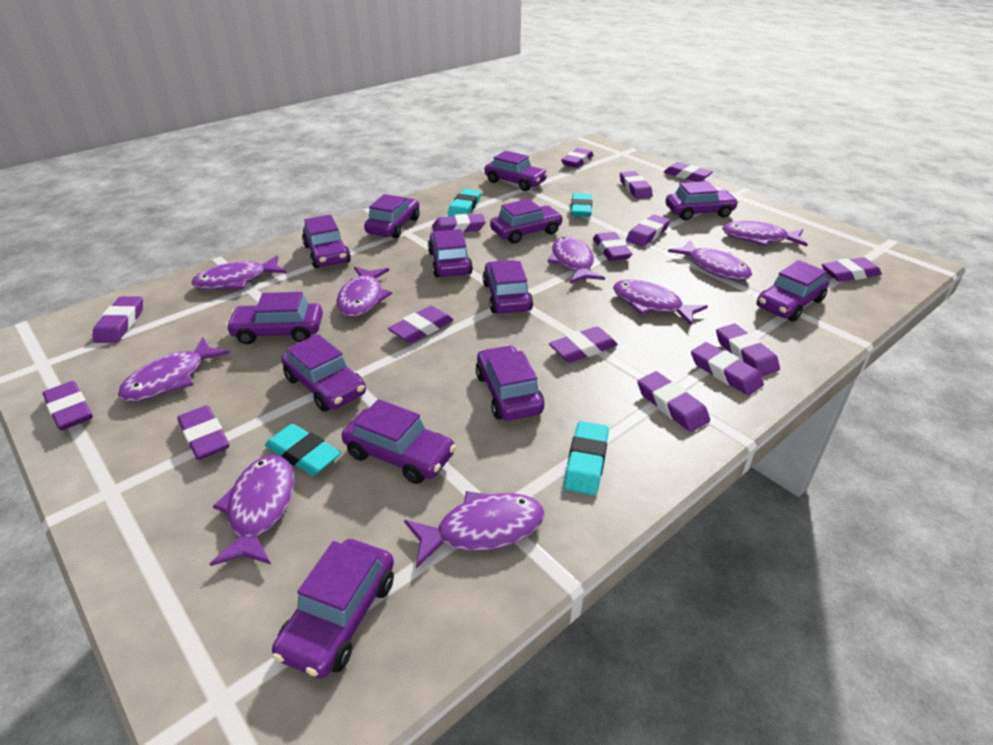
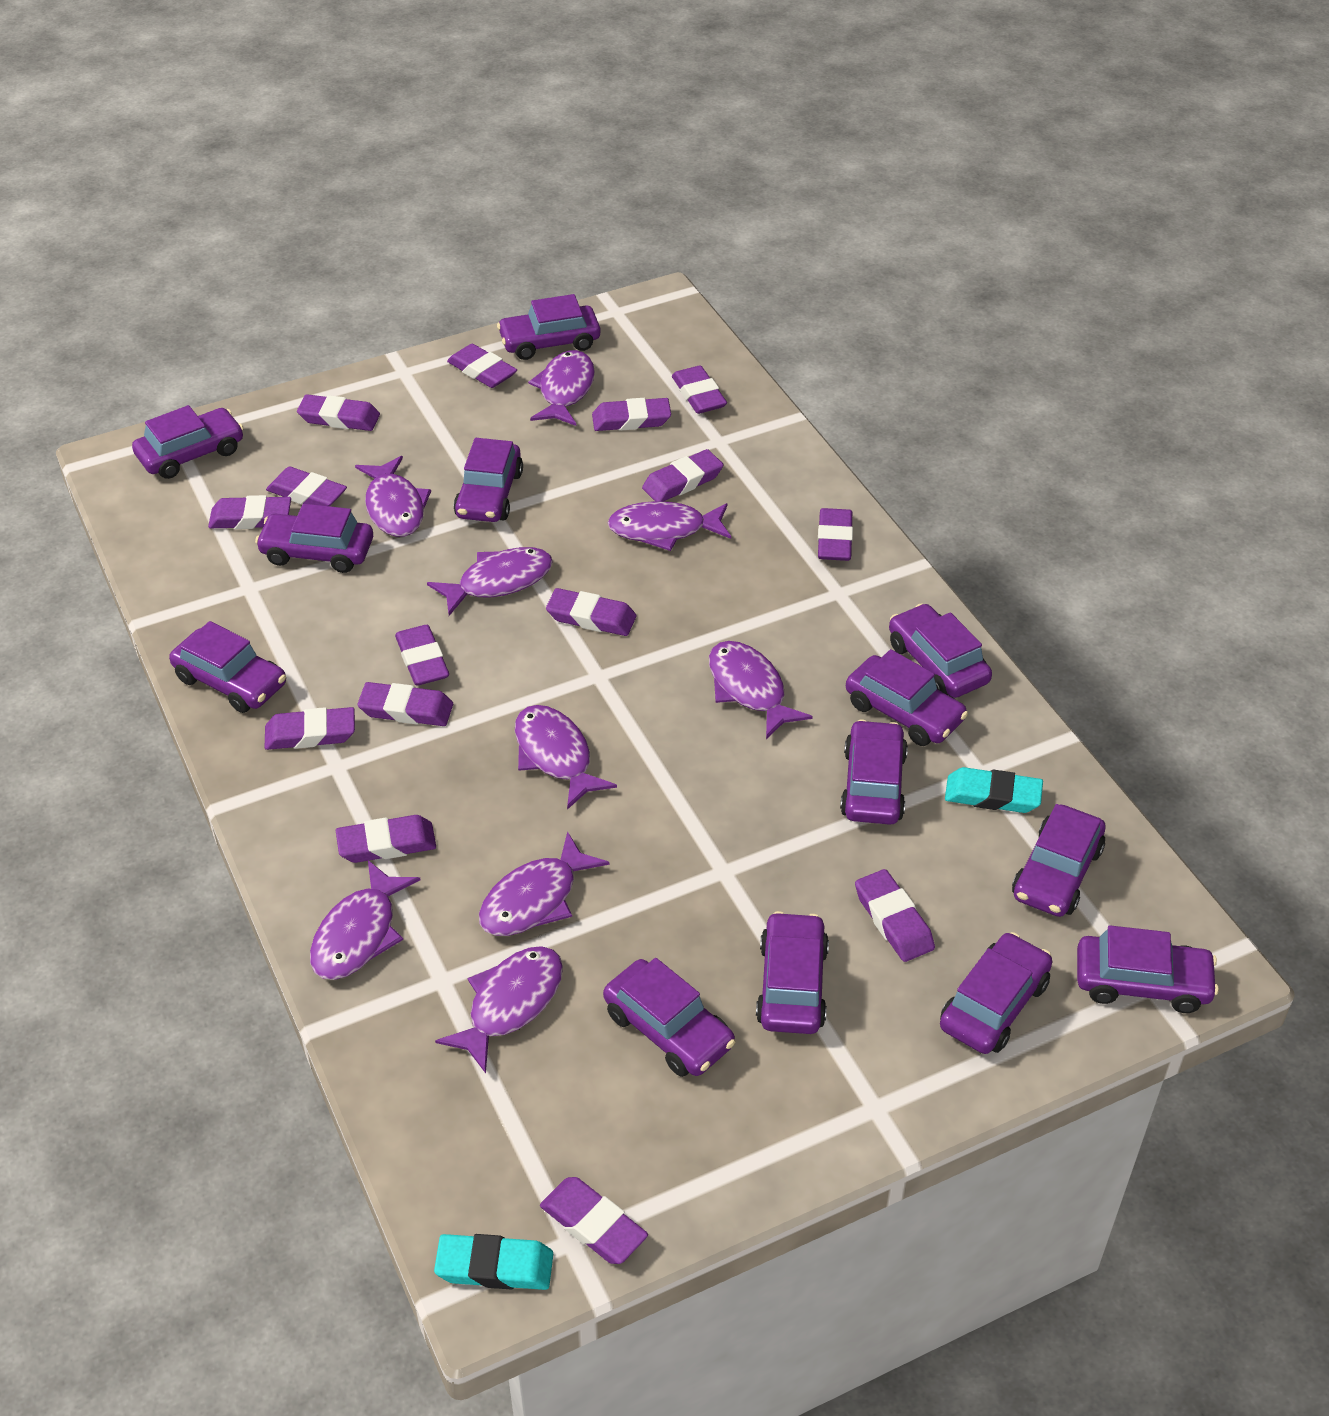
turquoise eraser: [265,424,341,476] [448,189,481,216] [564,421,609,495] [571,193,592,217] = 4 -> [434,1234,553,1290] [945,767,1043,813] = 2

